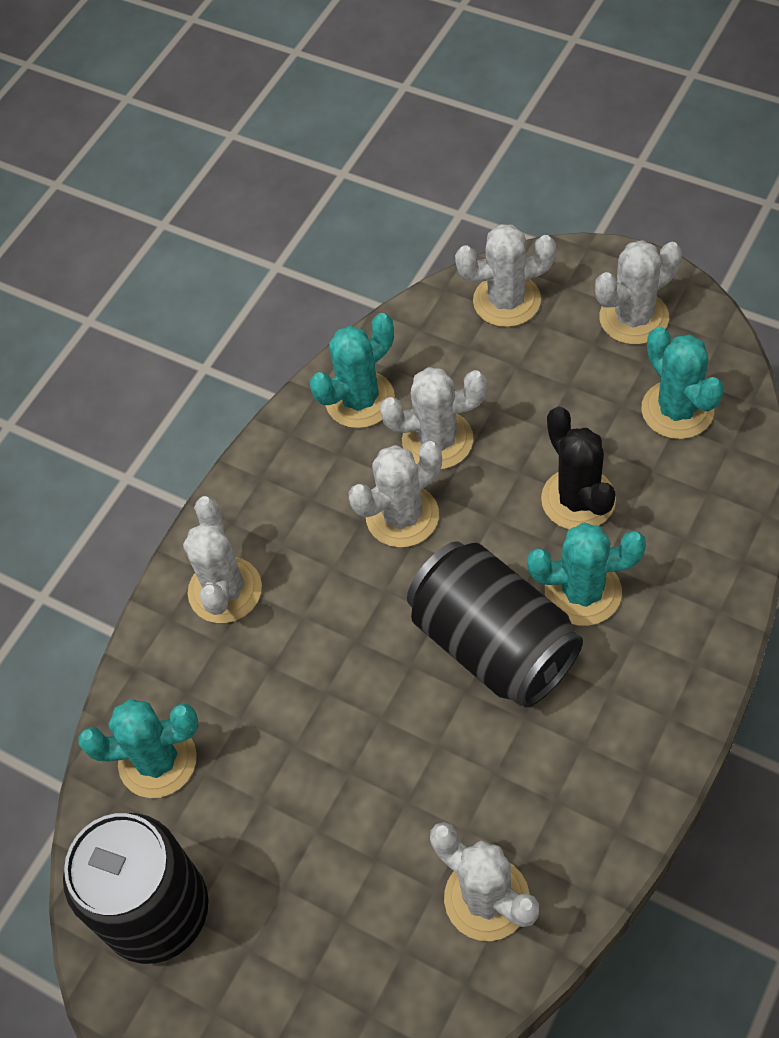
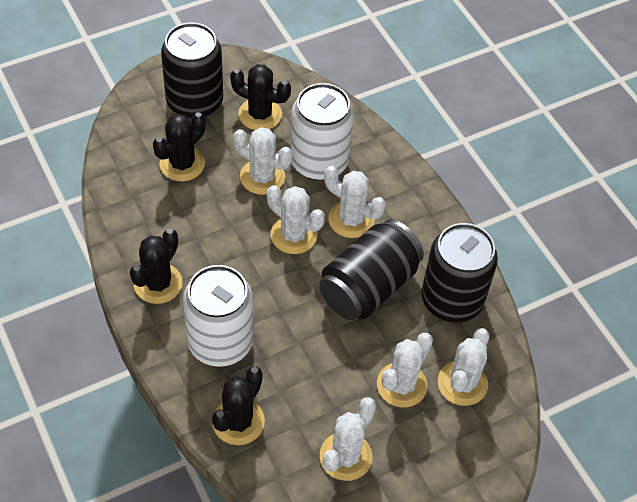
black cactus: [541,407,616,530] = 1 -> [130,228,183,304] [153,112,206,181] [212,367,265,445] [230,64,291,130] = 4
black can: [63,813,209,964] [407,541,583,708] = 2 -> [161,22,223,119] [319,219,424,320] [421,223,498,322] = 3
turquoise cactus: [78,699,198,798] [310,313,395,428] [527,522,646,626] [641,327,724,439] = 4 -> none = 0
white can: none = 0 -> [183,265,253,367] [290,83,354,181] = 2

